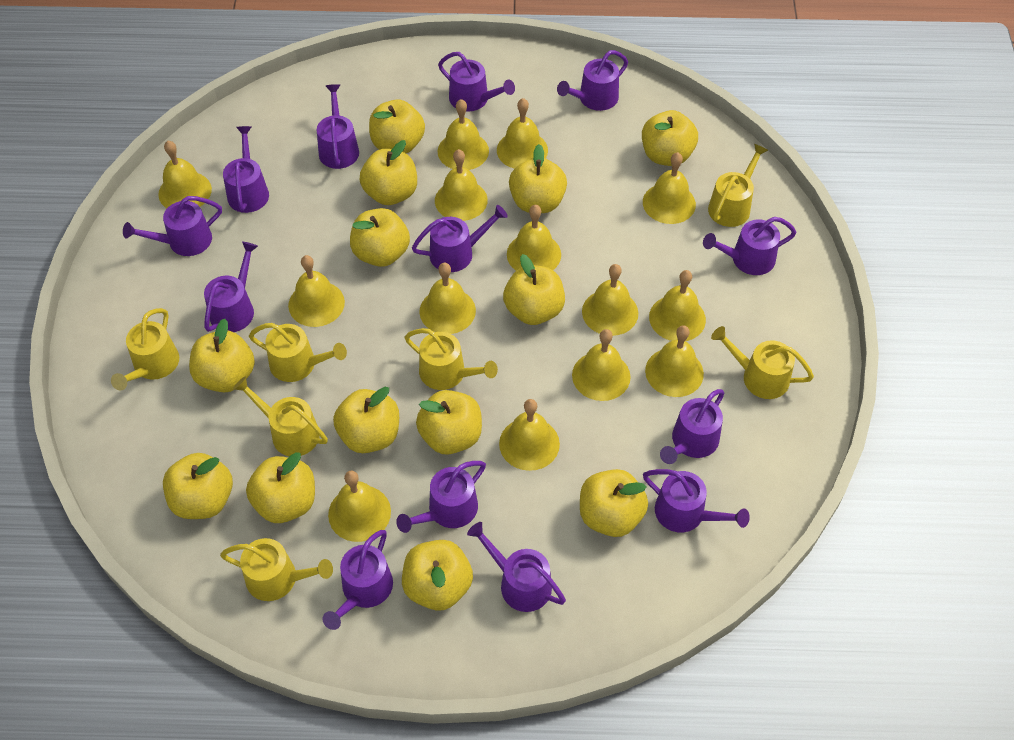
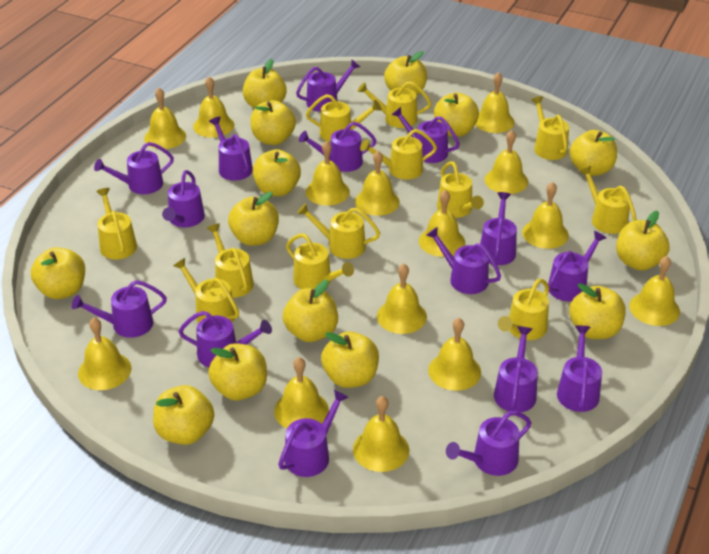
purple watering can: [123,196,222,256] [204,242,258,332] [223,126,269,213] [317,84,359,169] [323,530,393,630] [396,461,486,533] [412,205,508,272] [438,52,515,112] [467,522,566,612] [557,50,628,111] [643,469,750,532] [660,389,724,464] [703,217,796,275] = 13 -> [72,280,167,338] [94,142,174,194] [162,170,205,228] [178,311,272,367] [209,117,253,180] [278,390,349,477] [296,60,360,112] [299,122,376,172] [392,107,460,163] [426,227,501,294] [446,411,531,476] [480,192,517,265] [494,326,538,412] [548,231,606,301] [557,325,602,412] = 15
yellow apple: [163,453,233,519] [189,319,255,392] [246,452,315,523] [333,387,399,453] [350,208,410,267] [360,140,417,205] [369,99,425,153] [402,540,473,611] [416,390,482,455] [503,254,565,325] [509,144,567,213] [580,469,648,537] [642,110,698,166] = 13 -> [31,247,85,299] [153,385,214,445] [208,343,267,400] [228,192,279,246] [243,59,286,108] [250,100,296,145] [253,149,301,196] [283,280,338,342] [321,331,379,388] [384,51,427,95] [434,92,479,137] [569,130,617,176] [569,283,626,339] [616,211,670,271] = 14
yellow watering can: [111,308,179,390] [220,538,333,601] [233,376,328,456] [249,323,347,382] [405,328,498,390] [708,144,768,227] [711,326,814,399] = 7 -> [96,188,137,260] [173,258,239,323] [207,223,254,298] [286,233,354,289] [297,203,380,259] [306,94,382,142] [357,81,431,128] [360,129,437,180] [437,161,484,218] [498,279,549,340] [531,96,569,160] [579,166,637,234] = 12

